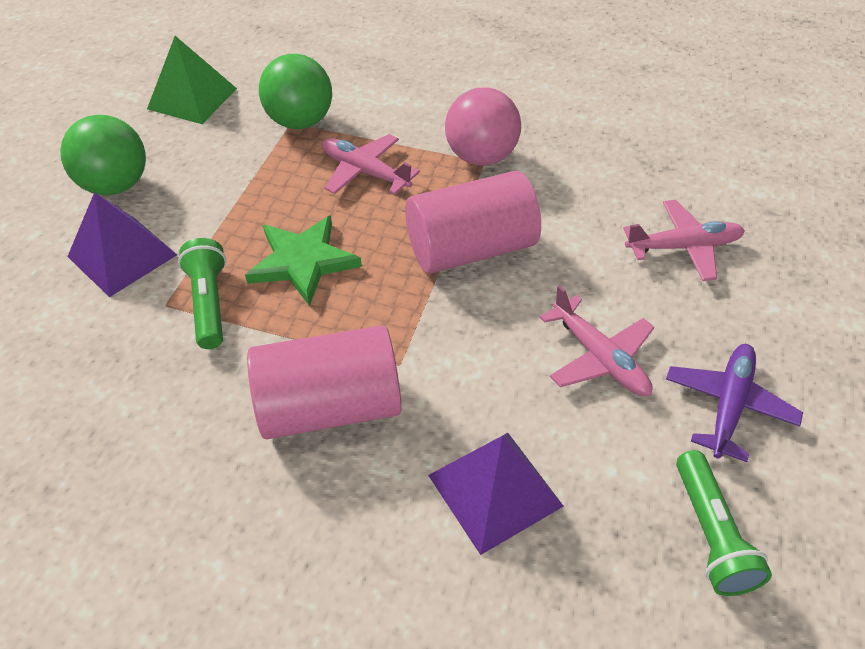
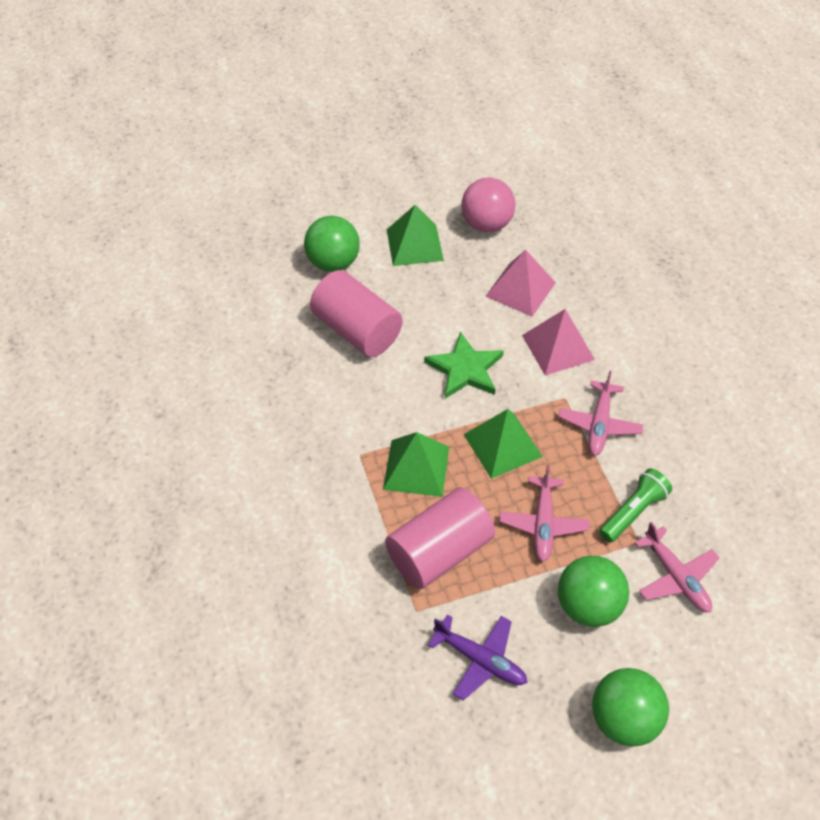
green ball: [60,115,146,195] [259,54,332,129] = 2 -> [304,216,360,272] [558,556,629,627] [592,668,669,747] = 3
green flashlight: [178,238,226,349] [676,450,772,596] = 2 -> [599,468,672,543] = 1
green pyramid: [147,36,237,124] = 1 -> [383,432,449,497] [387,205,444,266] [464,409,543,479] = 3
pink pyramid: none = 0 -> [486,250,556,317] [522,309,595,375] = 2
purple pyramid: [67,192,177,297] [428,433,564,555] = 2 -> none = 0

